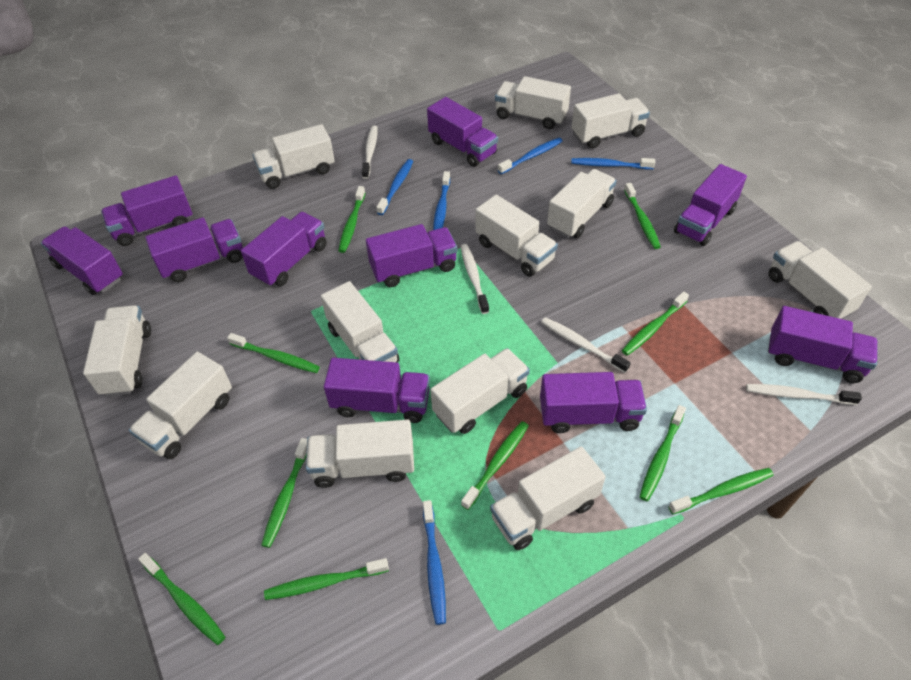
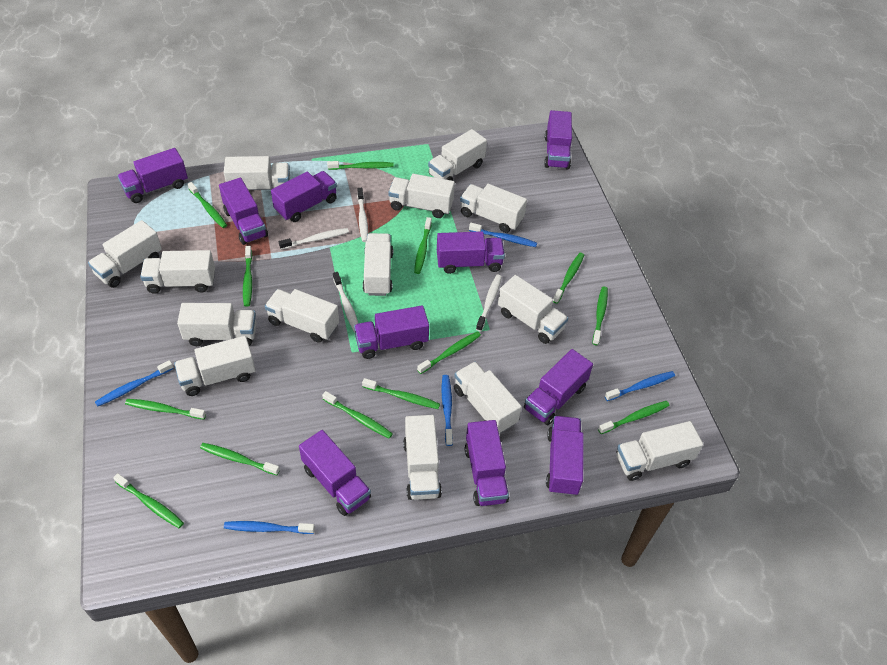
green toothbrush: [138,553,225,645] [227,333,320,373] [261,438,307,548] [264,558,389,600] [338,186,365,253] [461,421,529,510] [622,291,689,356] [624,183,661,249] [639,405,686,501] [668,468,774,515] = 10 -> [113,473,184,528] [125,399,206,420] [188,182,227,228] [200,443,280,475] [243,246,252,307] [322,391,393,439] [327,161,394,170] [362,378,440,409] [414,217,432,274] [417,331,481,374] [553,253,584,304] [592,287,608,345] [598,401,670,434] = 13
white truck: [83,305,151,397] [129,352,232,459] [252,124,335,189] [306,419,414,488] [321,281,400,362] [430,348,530,434] [475,195,558,277] [490,446,606,550] [495,76,571,129] [547,169,617,238] [572,93,650,148] [769,241,872,319] = 12 -> [88,220,162,288] [140,250,215,294] [174,336,256,396] [177,303,256,346] [224,156,290,190] [265,289,339,343] [363,233,393,296] [388,174,455,218] [403,415,442,500] [428,129,487,181] [454,362,522,434] [460,184,527,233] [498,275,568,344] [616,421,703,481] = 14

